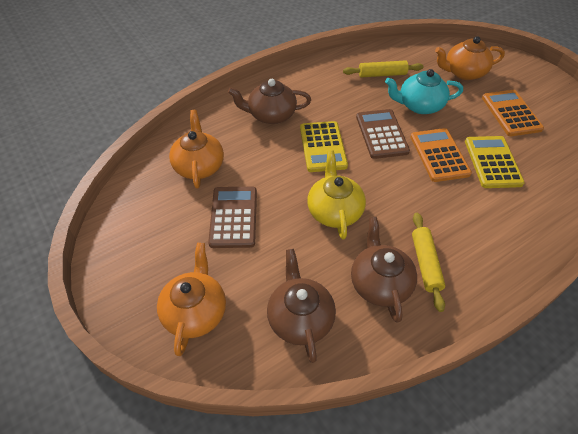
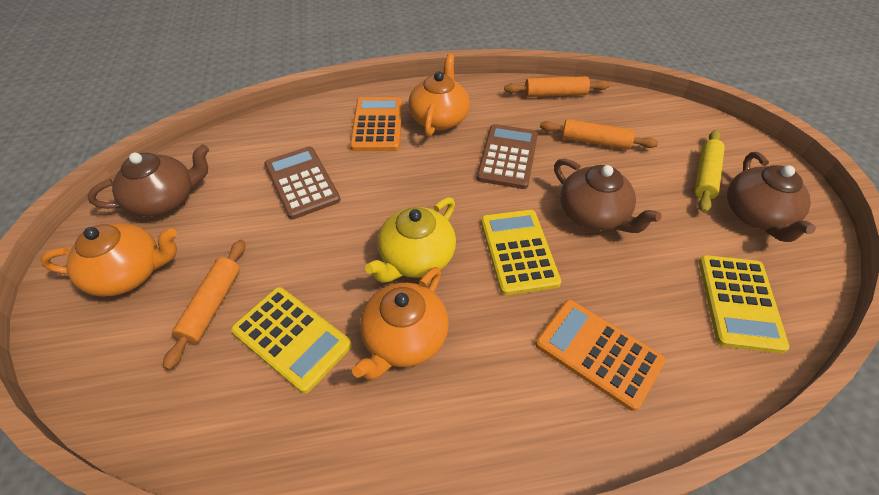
orange rolling pin: none = 0 -> [163,240,245,370] [504,76,610,97] [540,119,658,150] = 3
turquoise teapot: [385,69,463,114] = 1 -> none = 0
yellow calculator: [300,121,348,172] [465,136,525,188] = 2 -> [231,287,352,394] [481,210,561,295] [699,255,790,353] = 3
yellow rolling pin: [343,60,424,77] [412,213,445,312] = 2 -> [695,130,725,213] = 1

